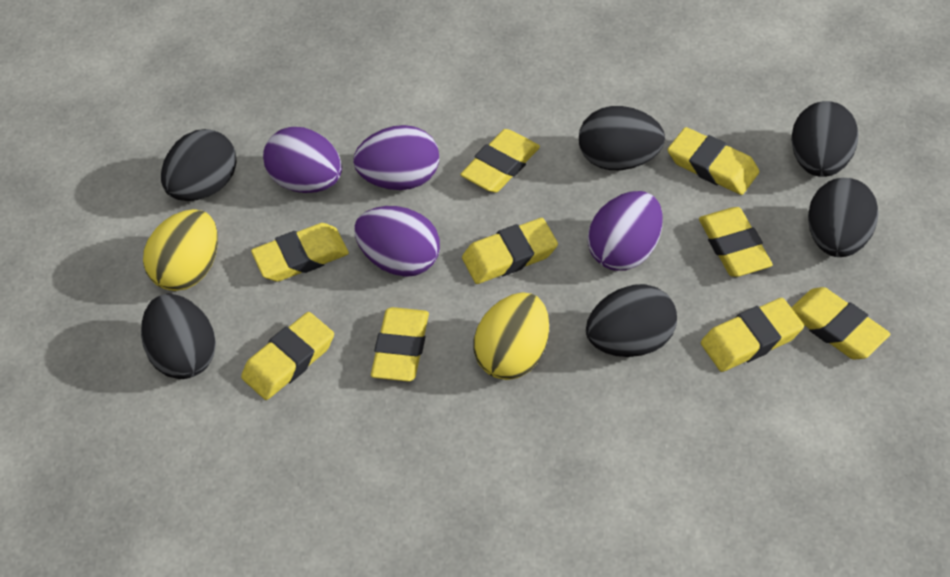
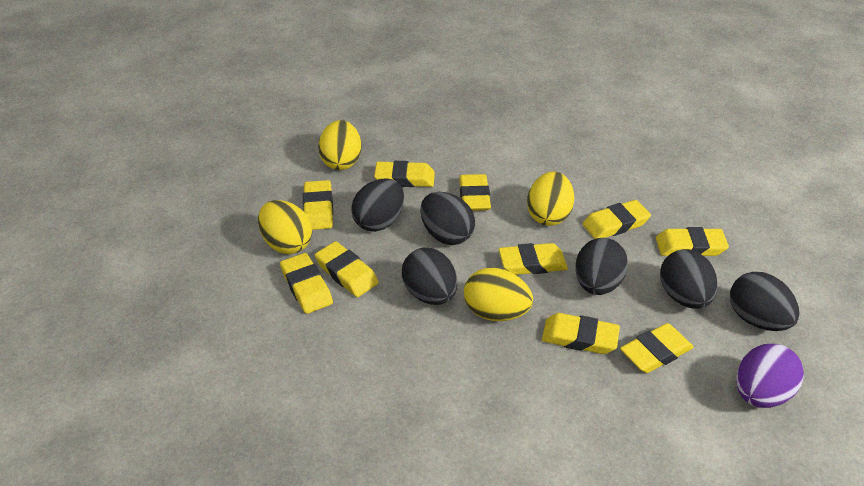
purple egg: [263,127,342,193] [353,125,439,190] [354,206,440,277] [588,191,663,271] = 4 -> [736,344,804,408] = 1
yellow egg: [143,209,218,291] [473,292,549,380] = 2 -> [258,200,312,254] [318,120,361,170] [464,268,533,321] [527,172,574,226] = 4
yellow eraser: [241,312,334,400] [251,223,349,282] [371,307,429,382] [460,129,540,193] [462,218,558,284] [668,127,759,195] [699,207,773,277] [701,298,804,372] [791,287,890,360] = 9 -> [280,253,333,314] [303,180,333,230] [315,241,379,297] [374,161,435,187] [459,174,491,211] [499,243,568,275] [542,313,620,354] [583,200,651,239] [620,323,694,373] [656,227,729,256] = 10

